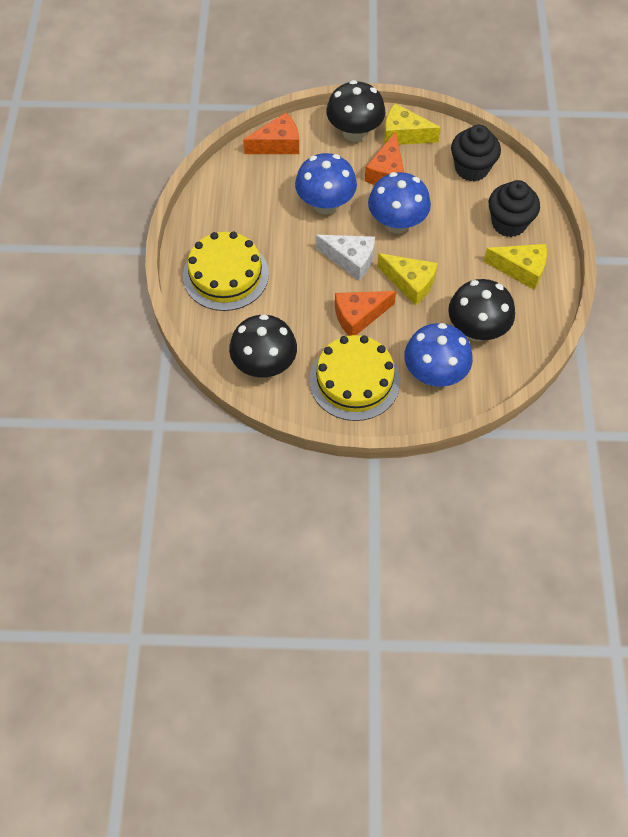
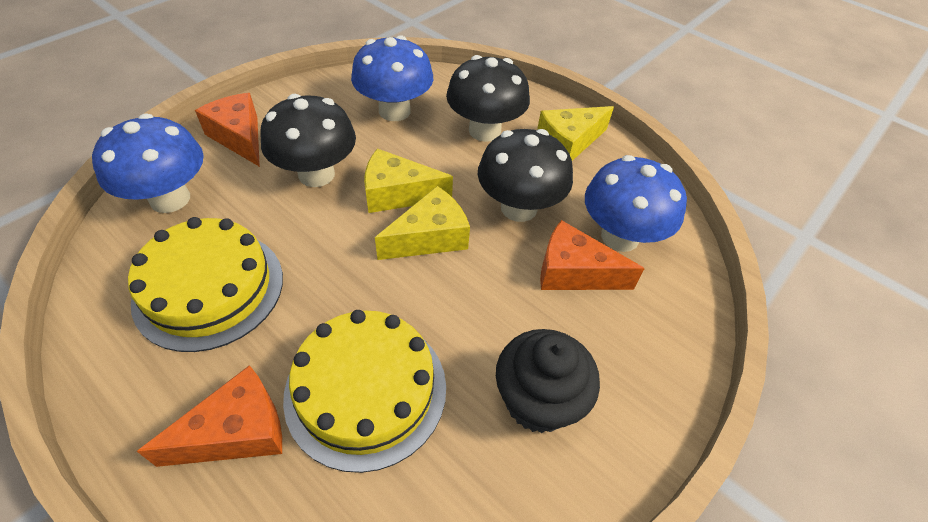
black cupcake: [451,125,501,182] [489,180,540,237] = 2 -> [496,329,600,433] = 1
white cheese: [316,235,375,281] = 1 -> none = 0

